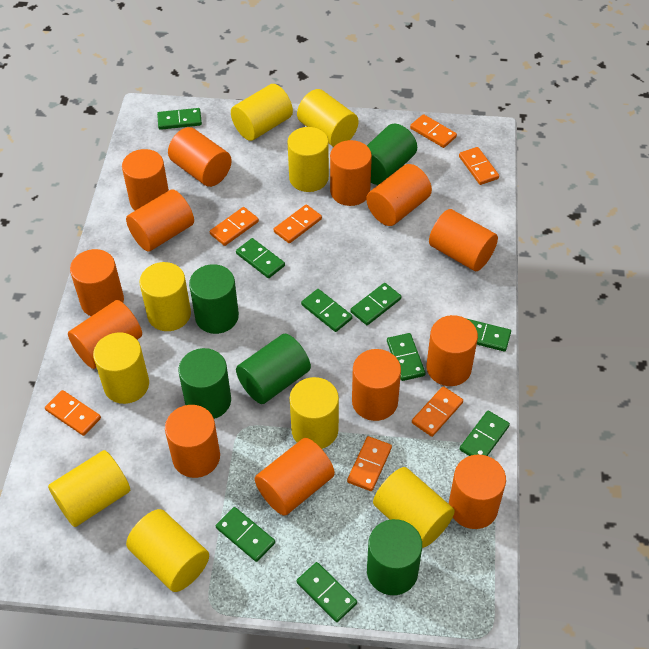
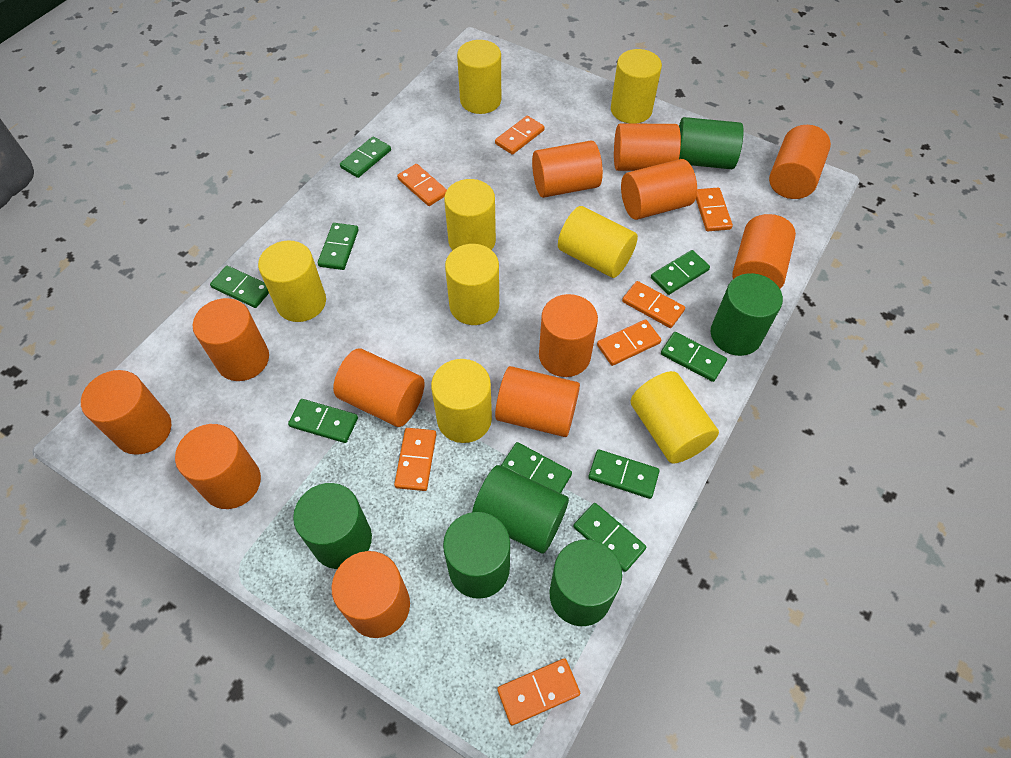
green cylinder: [178,348,231,419] [189,264,239,334] [236,334,311,404] [367,124,417,185] [367,519,422,595] = 5 -> [293,483,372,569] [443,512,510,599] [472,465,569,554] [550,539,622,626] [679,117,744,169] [711,273,783,356] = 6
orange cylinder: [68,300,142,369] [70,249,124,316] [122,149,169,211] [126,189,194,252] [165,405,220,478] [168,127,232,187] [255,438,335,516] [330,140,372,206] [352,349,401,421] [366,164,432,226] [427,315,478,386] [429,209,498,271] [449,455,506,529] = 13 -> [81,370,171,455] [175,424,261,509] [193,298,269,381] [331,551,410,638] [333,348,425,427] [495,366,580,437] [532,141,603,198] [539,294,598,377] [614,124,681,171] [621,159,697,220] [732,214,796,289] [769,125,831,199] = 12
yellow cylinder: [48,450,130,527] [93,332,149,404] [126,509,209,592] [139,262,191,331] [231,84,293,141] [287,127,329,192] [290,377,339,449] [297,89,359,147] [373,467,455,548] = 9 -> [258,241,326,322] [431,359,492,443] [444,179,496,251] [445,244,499,325] [457,40,501,114] [558,206,638,278] [611,49,662,124] [631,371,719,464] = 8

